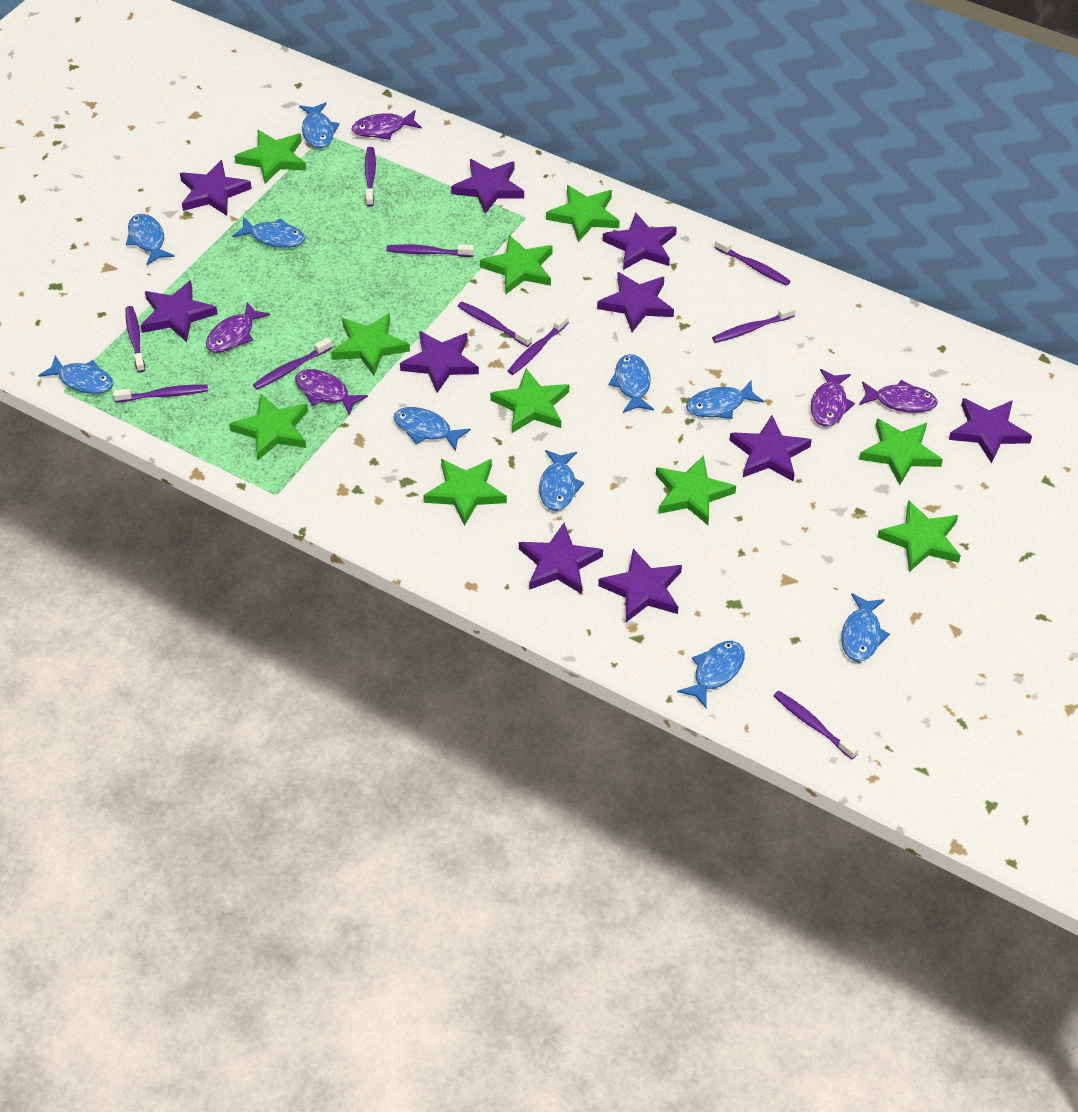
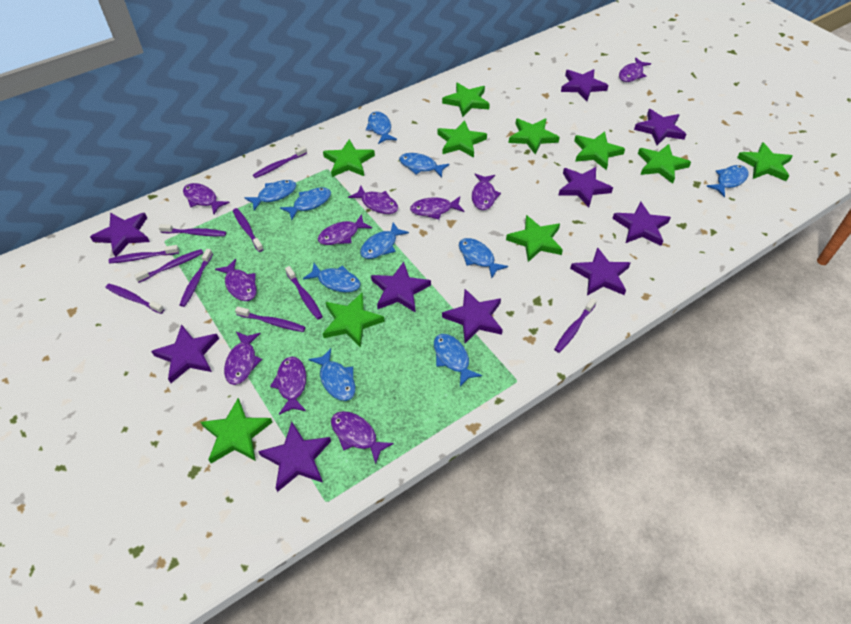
purple fish: [206,302,270,353] [295,369,368,416] [352,110,422,140] [811,369,855,427] [859,380,938,413] = 5 -> [183,183,230,214] [215,259,257,301] [224,332,262,385] [270,357,306,415] [318,214,372,245] [331,411,394,464] [348,186,398,214] [410,197,464,220] [472,174,501,210] [619,57,651,82] = 10

